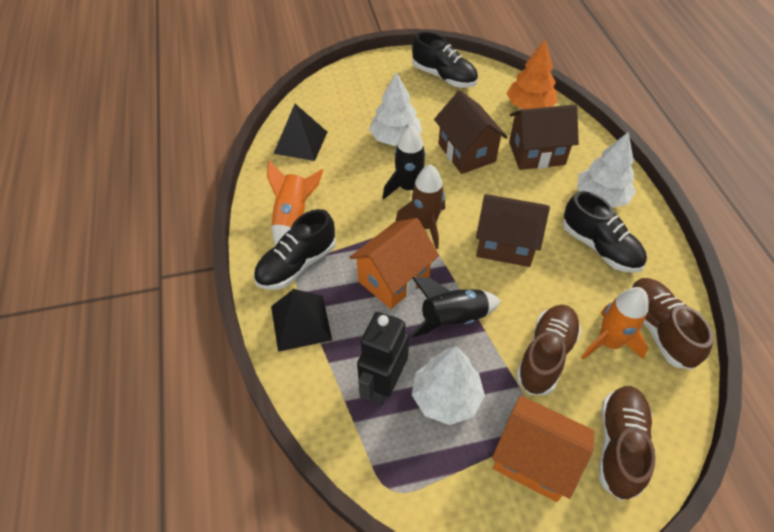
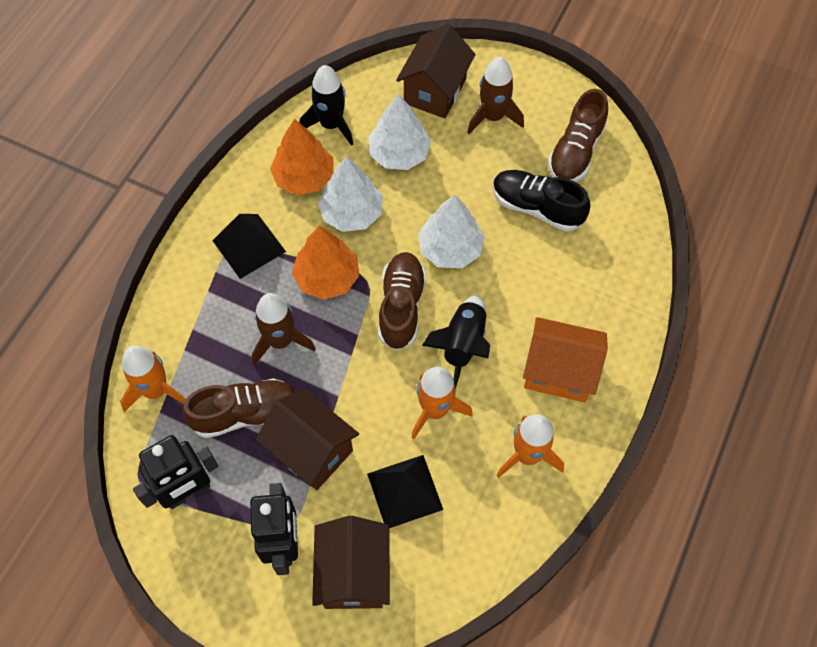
black robot: [357,312,409,405] = 1 -> [133,435,218,509] [250,483,298,575] = 2
black shoe: [254,209,336,290] [412,32,478,88] [563,191,647,273] = 3 -> [493,170,590,231] = 1
brown rocket: [395,164,445,249] = 1 -> [252,293,316,366] [467,57,524,134] = 2
orange house: [349,218,439,309] [492,395,595,502] = 2 -> [523,317,608,402] = 1
orange rocket: [267,160,323,246] [581,287,648,360] = 2 -> [120,346,186,412] [412,366,473,439] [497,414,564,478] = 3
orange tree: [506,40,557,109] = 1 -> [270,119,334,195] [292,226,360,300] = 2

